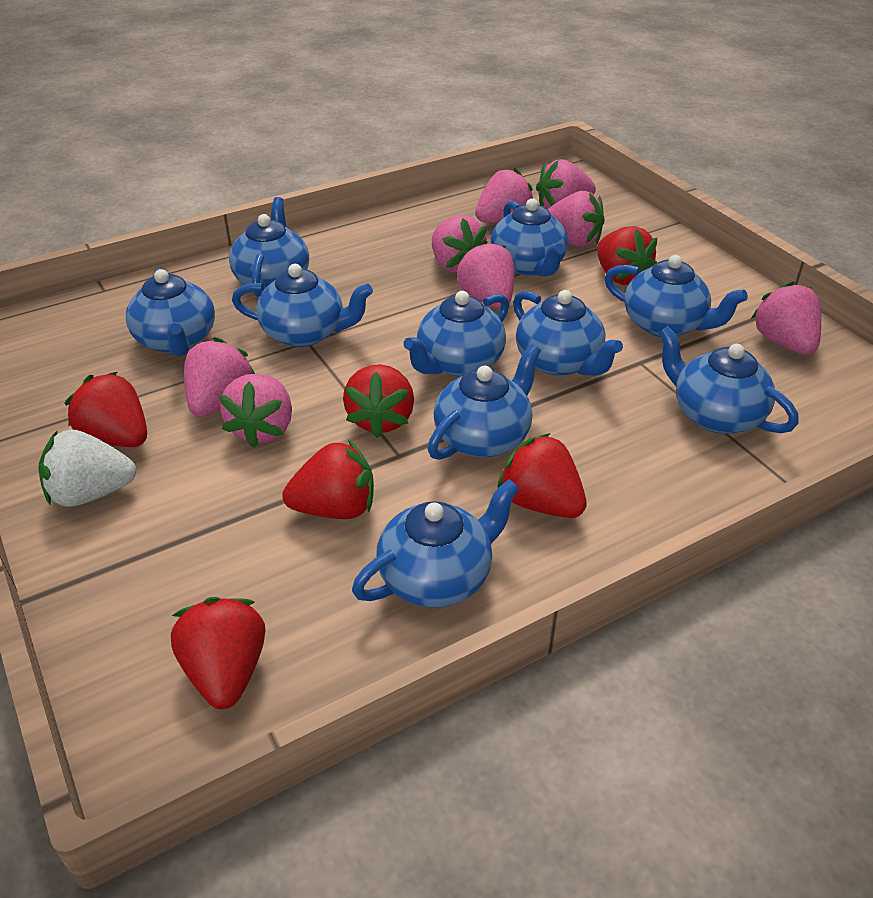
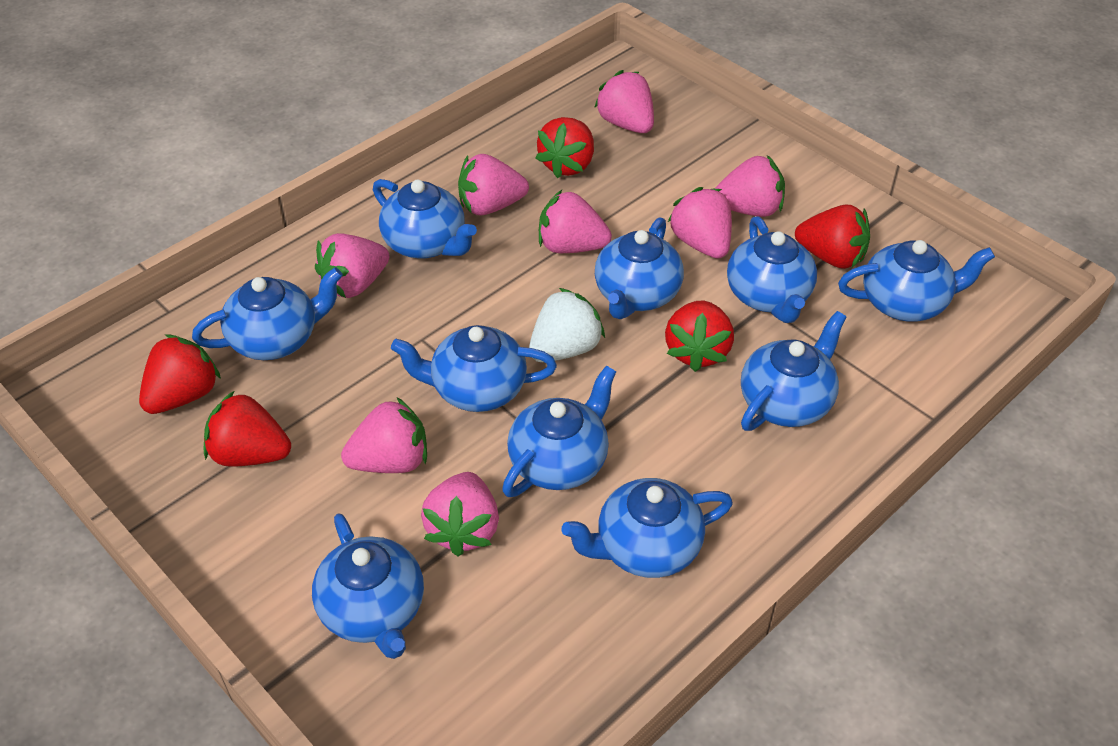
red strawberry: [64,372,147,447] [171,597,266,709] [282,440,374,519] [343,364,414,438] [497,433,587,518] [597,226,657,285] = 6 -> [139,334,221,414] [204,391,291,467] [535,117,594,178] [665,301,734,372] [795,204,870,269] = 5

